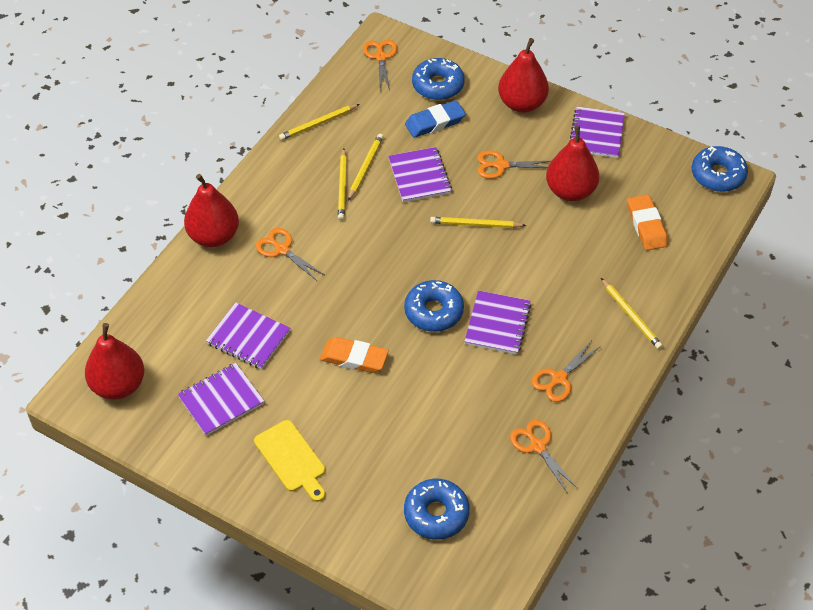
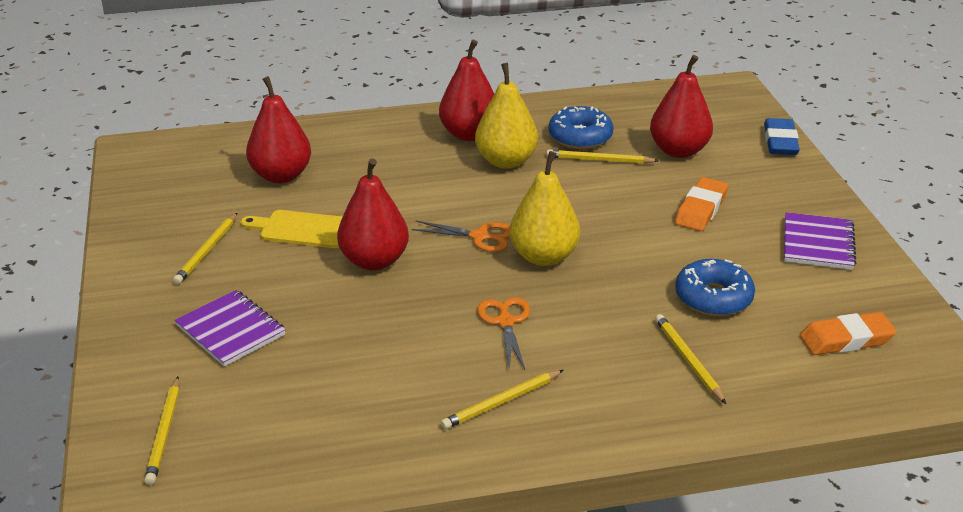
blue donut: [404,280,464,332] [404,479,470,540] [412,58,465,100] [692,146,748,192] = 4 -> [549,106,614,149] [675,259,755,316] = 2
orange scissors: [256,228,325,281] [363,40,397,90] [477,150,551,179] [510,420,578,494] [532,340,601,402] = 5 -> [412,220,510,252] [477,297,530,370] = 2
purple notebook: [178,363,264,436] [206,302,290,369] [388,147,452,202] [464,291,531,354] [570,107,625,158] = 5 -> [175,290,286,367] [784,212,856,270] = 2
yellow pear: none = 0 -> [475,63,538,169] [509,151,580,266] = 2

